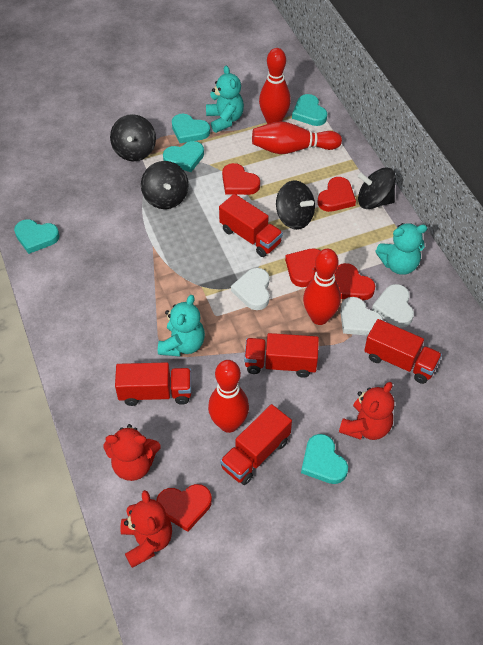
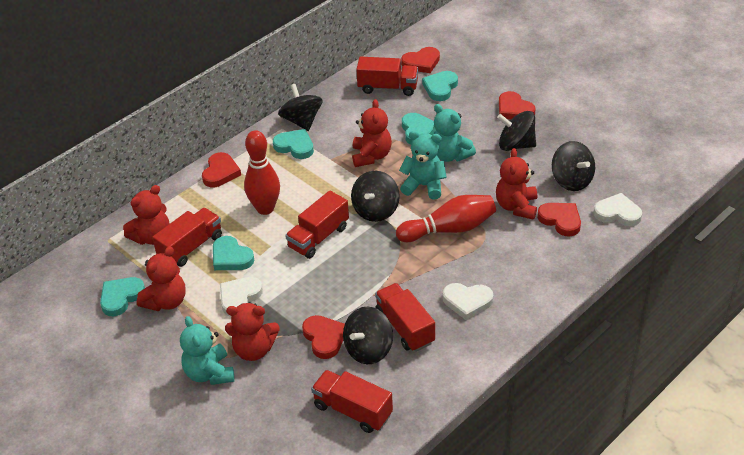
black spinning top: [110,114,156,161] [141,161,189,209] [276,181,315,230] [358,168,396,209] = 4 -> [278,84,323,131] [343,307,393,364] [351,171,400,222] [497,111,536,151] [552,141,595,191] = 5
red bowling pin: [208,360,249,433] [252,121,342,154] [259,48,291,124] [303,249,341,325] = 4 -> [244,130,280,215] [396,195,496,242] = 2
red teddy bear: [103,424,161,481] [121,490,172,568] [339,382,394,440] = 3 -> [123,185,170,245] [137,246,186,311] [225,302,280,361] [352,99,392,167] [496,148,537,220] = 5

